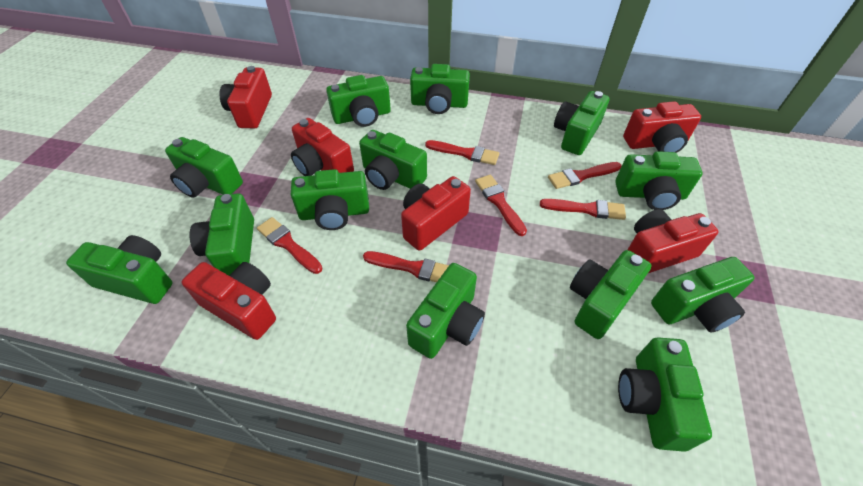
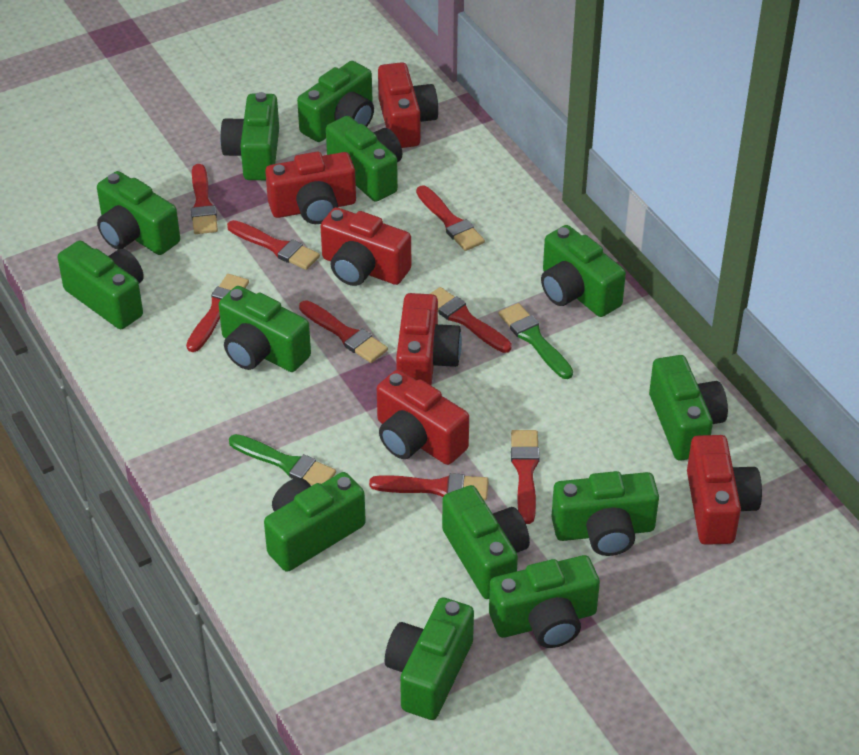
green brush: none = 0 -> [229,434,336,485] [499,303,573,379] = 2
red brush: [257,217,322,274] [363,251,449,282] [425,140,499,165] [475,175,527,236] [540,199,626,220] [548,162,622,189] = 6 -> [186,274,249,352] [191,164,218,234] [227,220,320,270] [299,300,388,363] [369,473,489,500] [416,185,485,251] [430,287,512,353] [511,430,540,524] = 8

